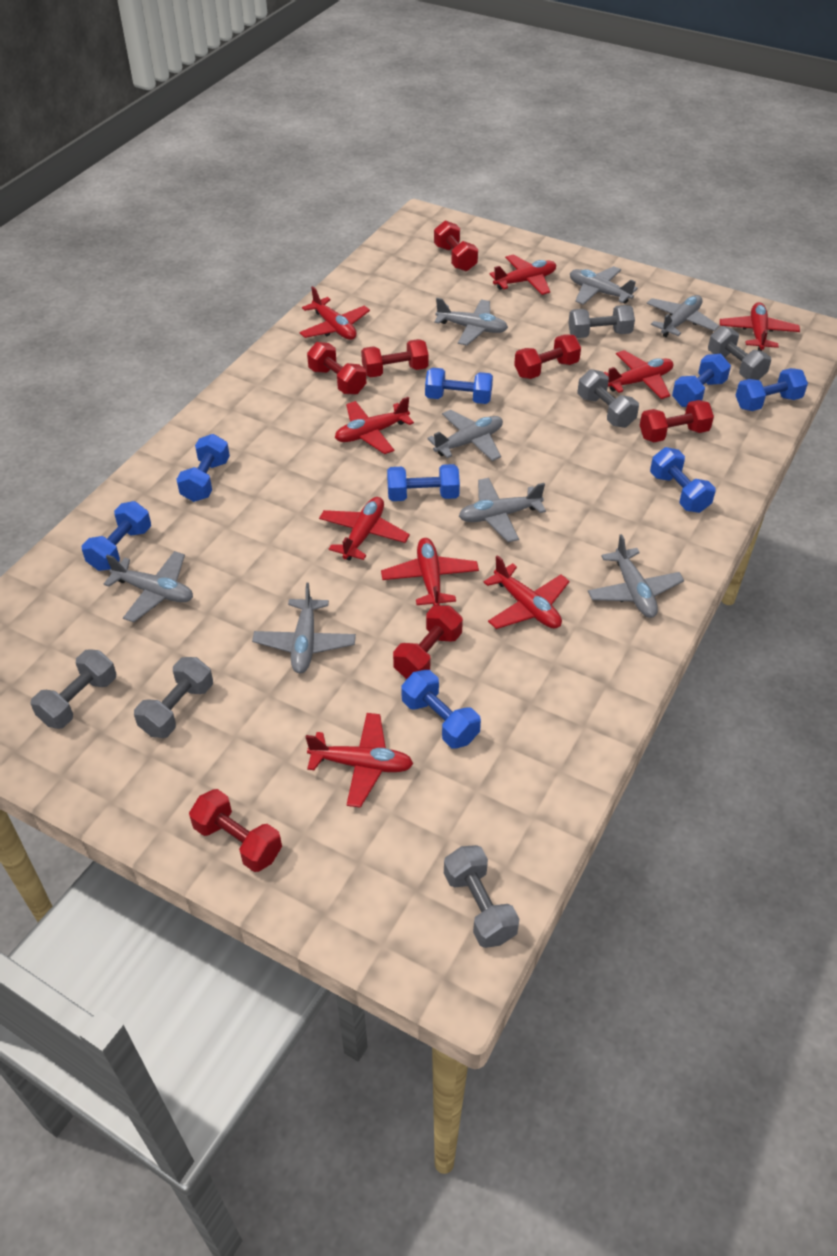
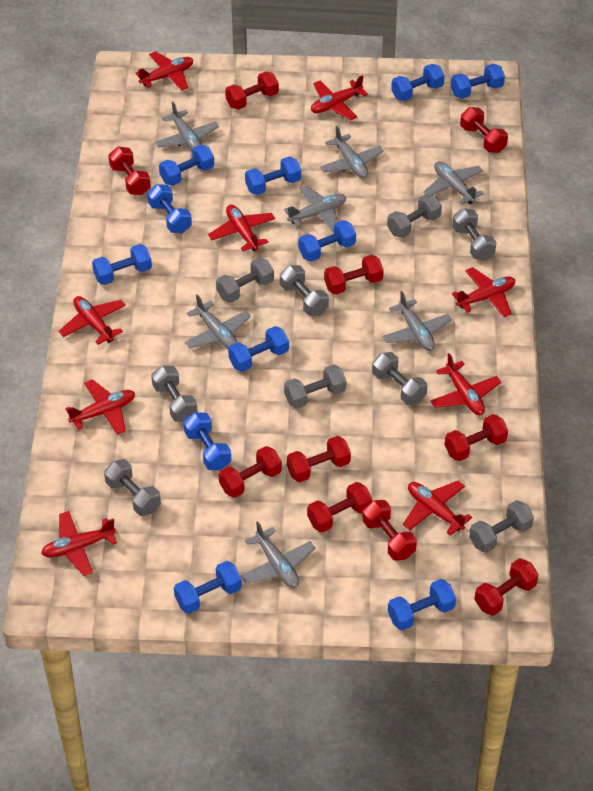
blue dumbbell: [82,501,151,571] [176,434,230,502] [387,464,460,501] [401,670,481,749] [425,368,493,404] [650,447,716,513] [672,354,731,407] [735,368,808,411] = 8 -> [92,244,152,285] [147,184,192,233] [159,145,214,186] [174,561,242,614] [184,412,231,470] [228,326,289,372] [245,156,301,195] [298,220,356,262] [388,579,456,630] [391,64,445,101] [451,64,505,99] = 11
grey dumbbell: [31,649,116,729] [134,657,213,738] [444,845,519,948] [568,305,635,338] [578,369,639,428] [708,326,771,380] = 6 -> [104,459,161,516] [151,366,198,422] [216,258,274,303] [280,265,329,316] [284,364,346,409] [372,352,427,405] [387,194,442,238] [452,208,496,260] [469,500,534,553] = 9
grey plane: [104,551,193,622] [252,583,356,673] [427,410,503,461] [434,298,508,345] [459,478,546,542] [570,266,638,305] [588,534,684,618] [646,295,720,337] = 8 -> [155,102,219,150] [185,294,251,348] [240,521,316,588] [284,185,346,232] [320,126,384,178] [382,291,452,351] [423,161,484,205] = 7
red dumbbell: [189,789,282,872] [307,342,366,395] [361,339,429,377] [393,605,463,679] [434,220,478,271] [514,334,581,379] [640,400,714,442] = 7 -> [108,147,151,195] [219,446,282,498] [225,71,279,110] [287,436,351,482] [307,482,372,533] [324,255,384,295] [362,500,417,561] [445,414,508,461] [460,107,508,153] [474,558,539,616] = 10

